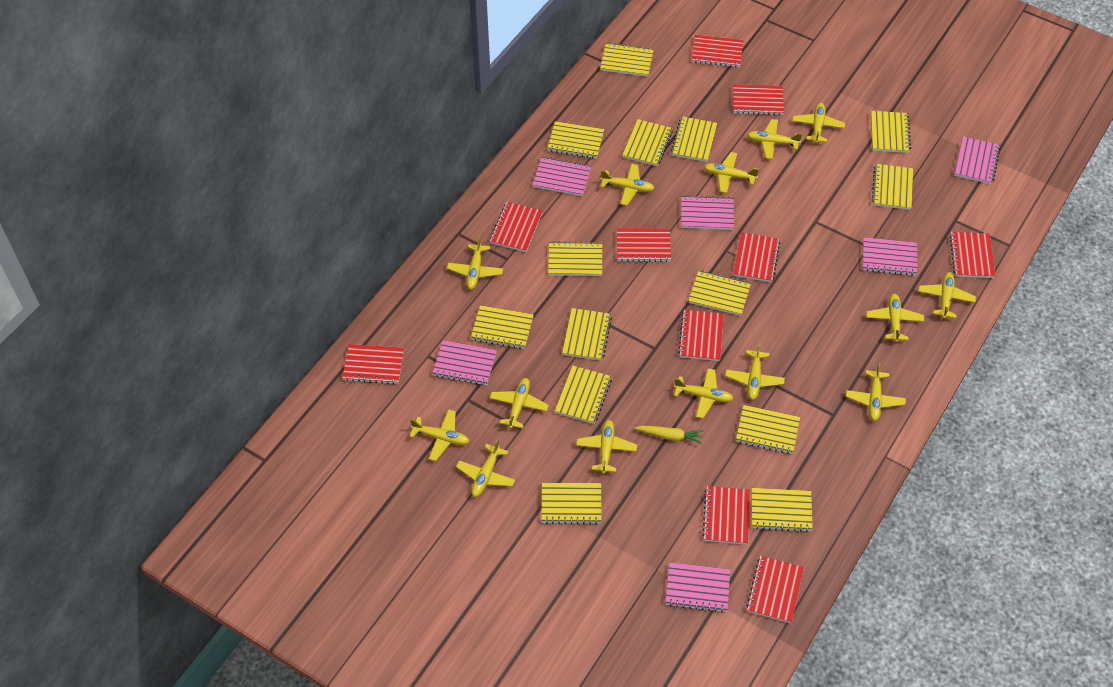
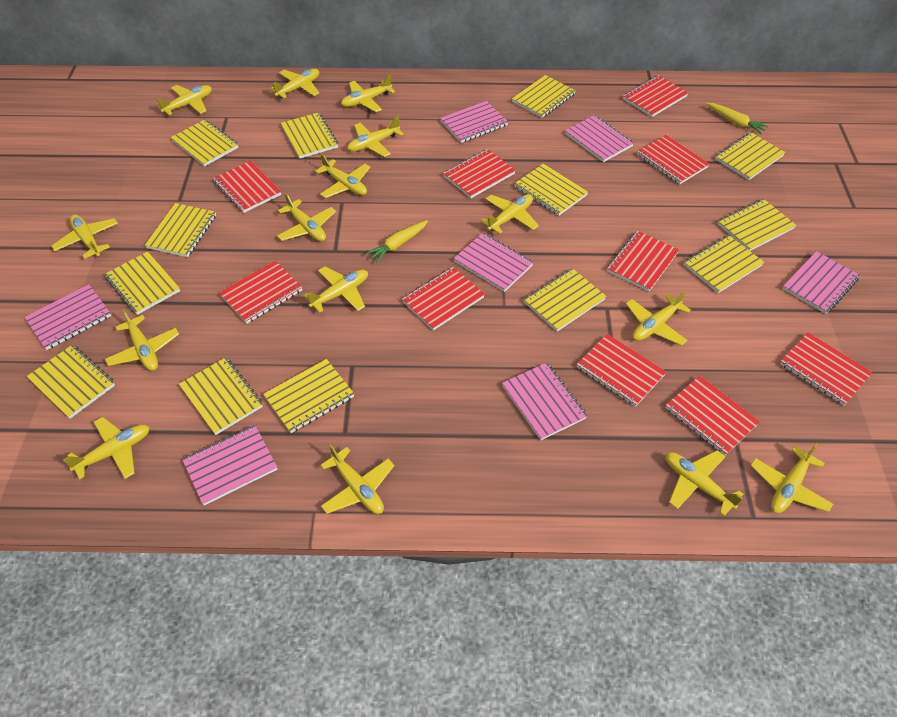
pink notebook: [432,340,497,386] [532,157,591,196] [665,562,730,613] [681,195,734,230] [863,237,917,276] [955,137,1000,184] = 6 -> [24,284,111,350] [182,425,277,505] [440,101,508,143] [454,233,534,292] [502,363,587,440] [565,115,634,162] [783,251,860,314] = 7
yellow carrot: [634,426,704,444] = 1 -> [366,220,428,263] [706,103,768,134] = 2
yellow notebook: [471,305,533,349] [541,483,602,524] [547,121,604,159] [548,241,602,276] [555,365,612,424] [562,308,612,361] [600,43,654,77] [623,119,673,166] [671,116,717,162] [689,270,751,316] [736,405,800,454] [751,488,813,532] [871,111,911,153] [872,164,913,210] = 14 -> [26,345,115,419] [104,251,180,315] [145,203,216,257] [171,119,239,166] [179,357,263,435] [263,359,354,433] [281,112,338,159] [512,75,576,118] [514,164,588,216] [524,268,606,331] [684,235,764,293] [715,132,785,180] [718,199,796,251] = 13
yellow plane: [409,409,470,461] [447,236,503,290] [456,439,515,497] [490,378,549,429] [576,420,637,474] [600,164,655,206] [674,368,734,419] [704,152,759,193] [725,343,785,400] [747,119,802,159] [792,103,845,143] [846,363,906,421] [866,294,924,342] [918,272,976,319] = 14 -> [51,215,118,259] [63,417,149,479] [105,309,179,371] [157,85,212,115] [270,69,319,98] [277,193,336,241] [304,267,368,313] [315,153,370,198] [320,445,394,514] [341,74,395,112] [347,116,404,157] [480,194,539,234] [626,290,691,346] [665,450,743,516] [750,443,833,513] = 15

